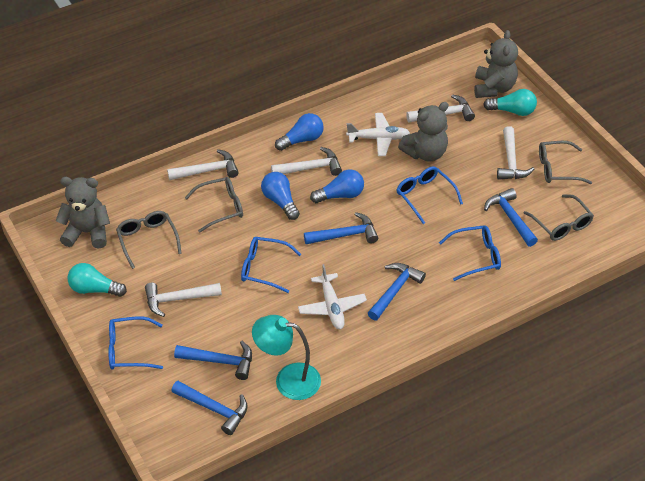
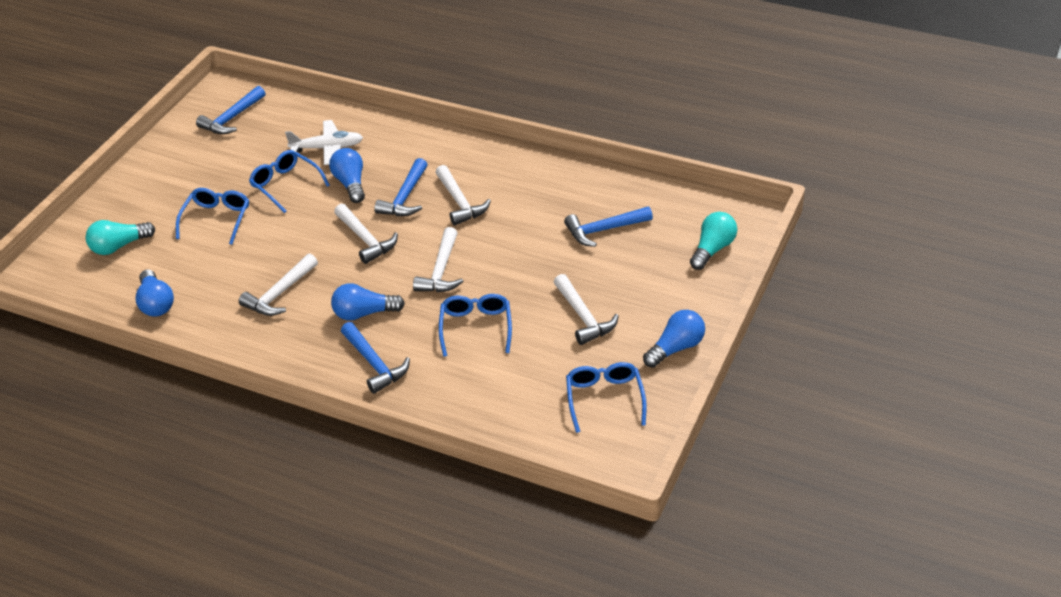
blue hammer: [171,381,248,435] [174,341,252,380] [304,212,378,244] [368,263,426,320] [484,188,538,247] = 5 -> [196,86,265,134] [341,322,410,394] [374,158,428,216] [564,207,653,247] = 4
blue light bulb: [261,172,300,220] [275,113,324,151] [310,169,364,203] = 3 -> [136,269,174,317] [329,148,365,203] [331,283,405,321] [643,310,705,368] = 4
grey glasses: [116,211,182,269] [185,177,243,233] [524,194,594,241] [539,141,592,184] = 4 -> none = 0
grey teddy bear: [56,177,110,249] [398,102,449,162] [474,30,518,98] = 3 -> none = 0
turquoise lamp: [252,315,321,400] = 1 -> none = 0
white plane: [298,264,367,329] [346,113,410,156] = 2 -> [285,120,363,165] = 1

